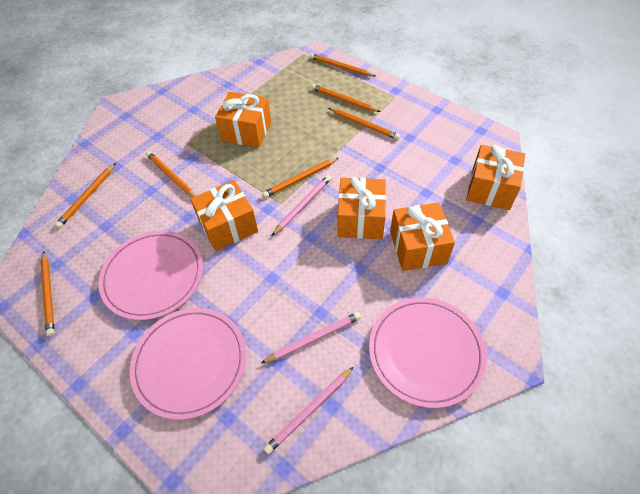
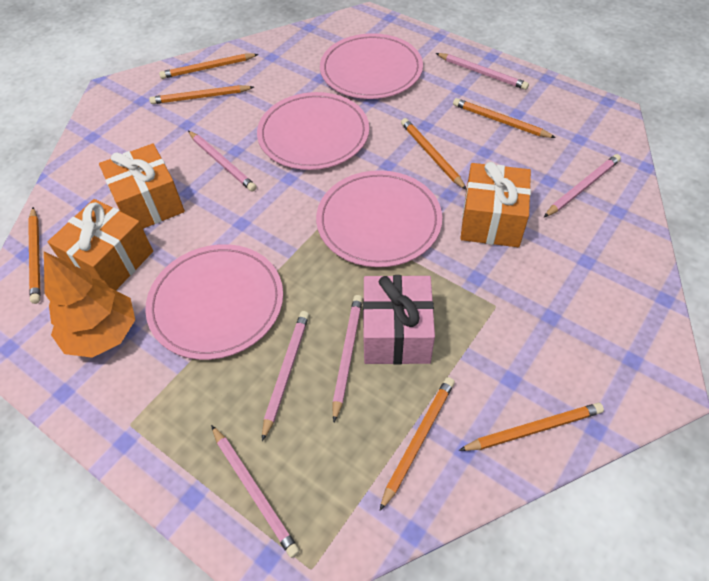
orange gift: [190,180,258,251] [215,92,271,148] [338,177,386,239] [390,202,455,271] [466,145,525,210] = 5 -> [48,199,153,290] [99,143,185,229] [460,162,531,247] = 3
orange tree: none = 0 -> [44,251,135,358] = 1
pink gift: none = 0 -> [363,275,435,365] = 1
pink pencil: [261,312,361,363] [264,367,354,454] [272,175,331,236] = 3 -> [188,131,257,192] [211,425,300,558] [262,311,309,441] [332,295,363,422] [436,53,529,90] [544,154,621,217] = 6
pink plate: [98,231,203,320] [130,308,246,420] [369,298,487,408] = 3 -> [145,244,283,360] [257,92,369,170] [316,170,442,267] [320,33,423,99] = 4

